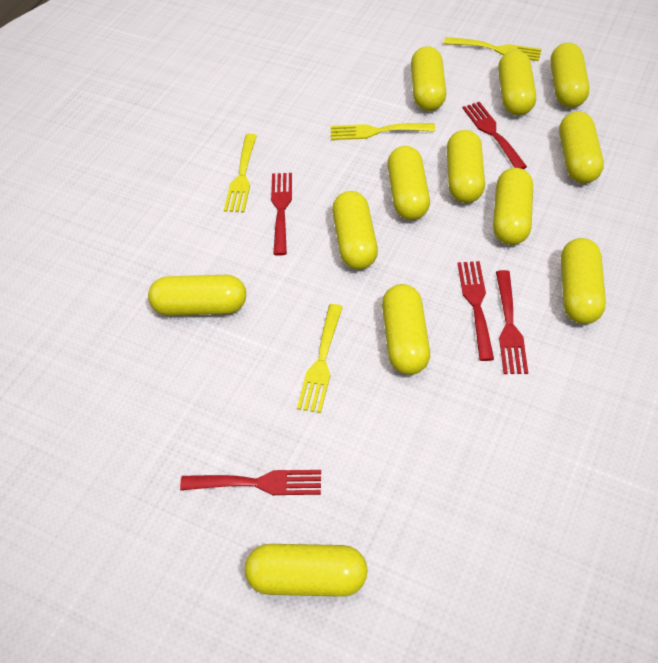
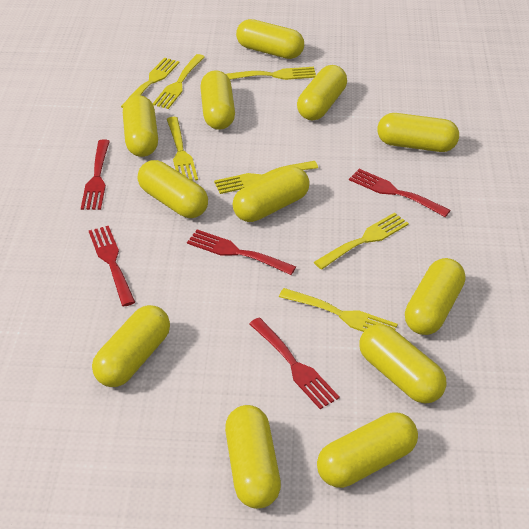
yellow fork: [224,134,257,212] [297,304,343,413] [331,123,435,140] [444,37,542,61] = 4 -> [121,58,179,108] [153,54,205,109] [167,117,198,181] [214,161,318,194] [226,67,316,80] [279,288,398,332] [314,213,409,270] = 7

